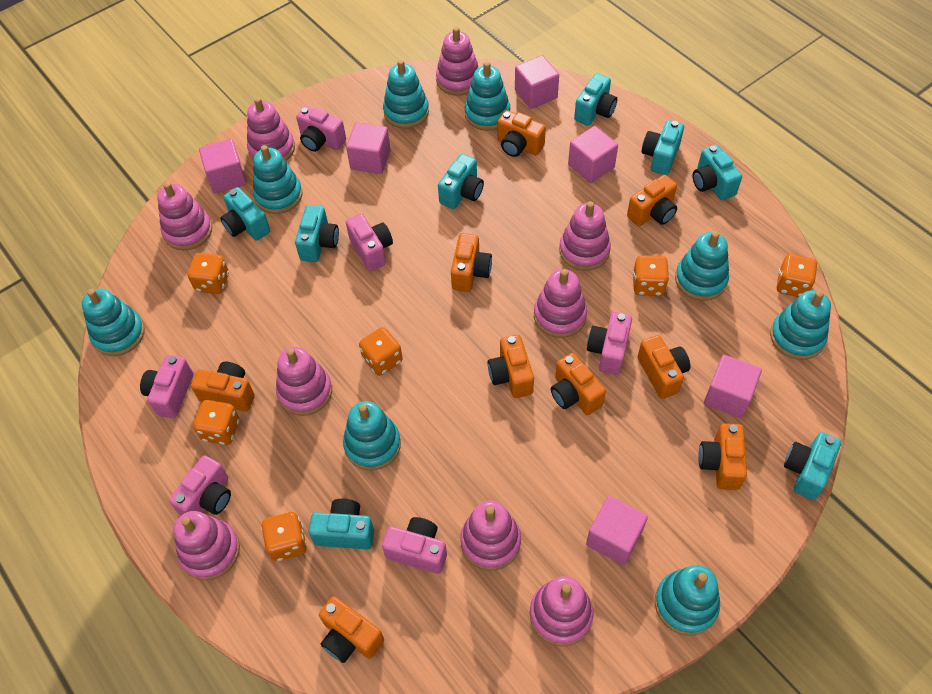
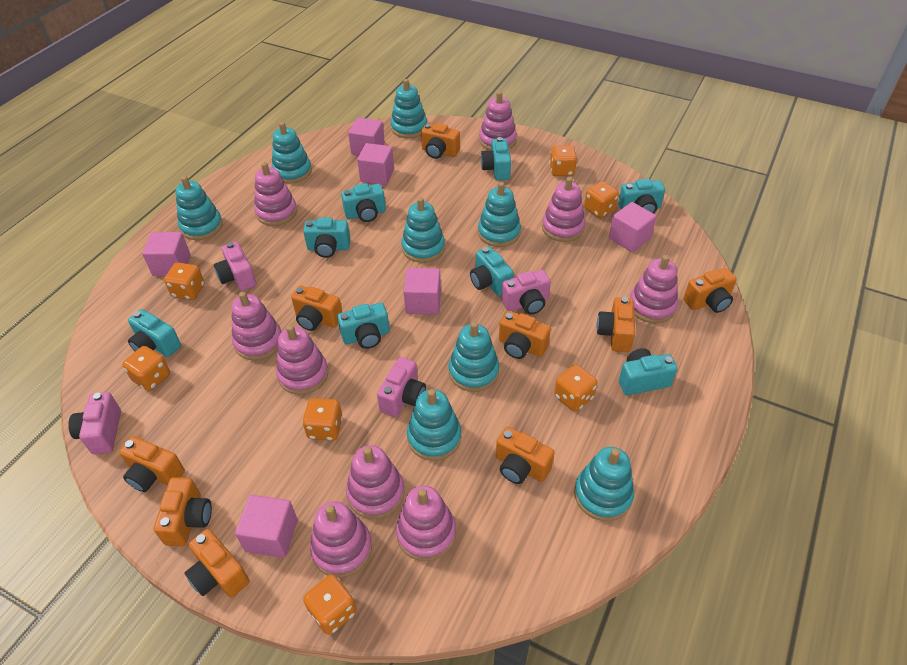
orange dice: [188,253,229,294] [193,400,239,445] [261,512,307,561] [359,327,403,376] [633,255,669,296] [777,254,818,297] = 6 -> [122,346,170,391] [164,263,204,300] [302,398,343,441] [303,574,357,635] [549,145,577,176] [554,364,597,412] [584,181,619,218] = 7
pink camera: [140,355,193,418] [169,455,231,515] [296,106,346,152] [346,214,393,271] [382,517,447,574] [587,312,632,375] = 6 -> [68,392,121,454] [214,242,256,291] [377,357,426,417] [501,270,551,314] = 4

